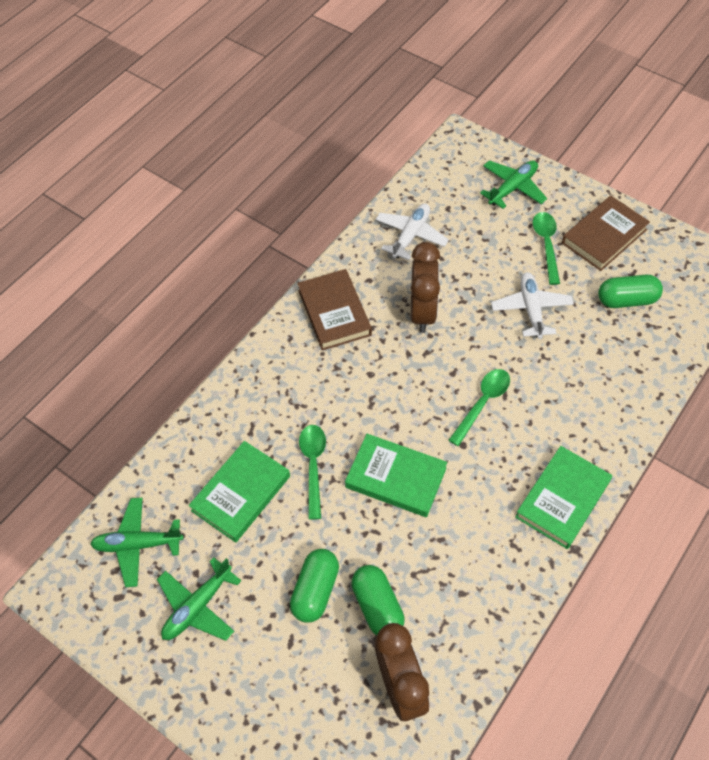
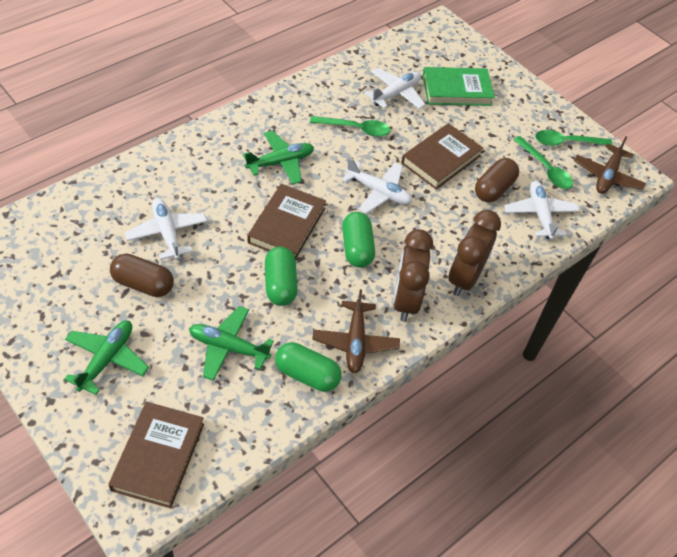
brown book: [297,269,372,351] [562,196,650,271] = 2 -> [108,402,204,508] [247,184,326,260] [401,123,483,189] = 3
brown capsule: none = 0 -> [110,254,174,297] [475,158,519,203] = 2
brown plane: none = 0 -> [312,289,400,373] [574,136,646,194] = 2
green book: [189,441,290,543] [345,434,447,517] [515,446,612,549] = 3 -> [423,67,495,106] = 1
white plane: [376,203,449,260] [491,272,574,339] = 2 -> [125,198,207,260] [342,157,412,214] [365,68,426,109] [504,181,580,240] = 4

